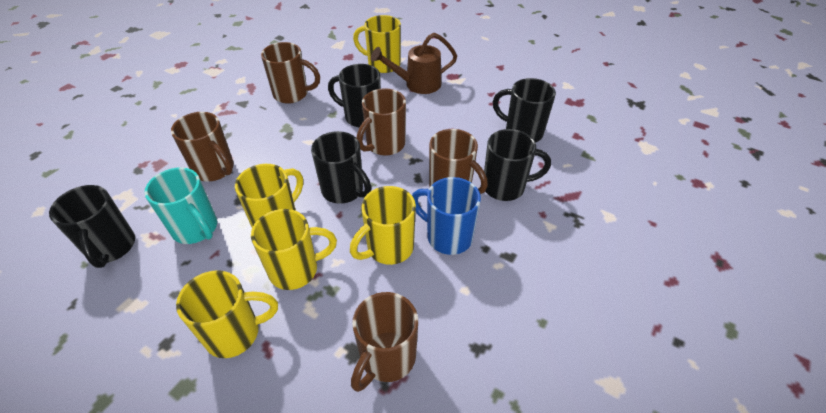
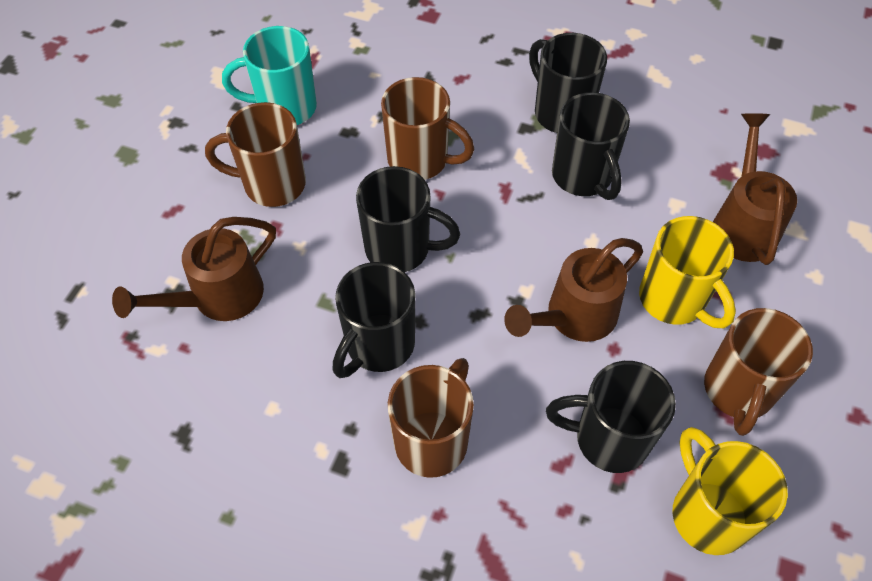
blue mug: [412,177,481,255] = 1 -> none = 0
brown mug: [171,112,234,182] [261,42,320,104] [351,292,418,392] [357,88,406,156] [429,129,488,194] = 5 -> [205,102,306,207] [381,77,475,180] [388,358,474,478] [704,308,813,436] = 4
brown watering can: [371,33,457,94] = 1 -> [112,217,276,321] [504,238,643,342] [713,113,797,265] = 3
yellow mug: [176,270,278,358] [235,164,303,227] [251,209,337,290] [350,186,416,265] [353,15,401,73] = 5 -> [639,216,736,328] [672,427,788,555] = 2

